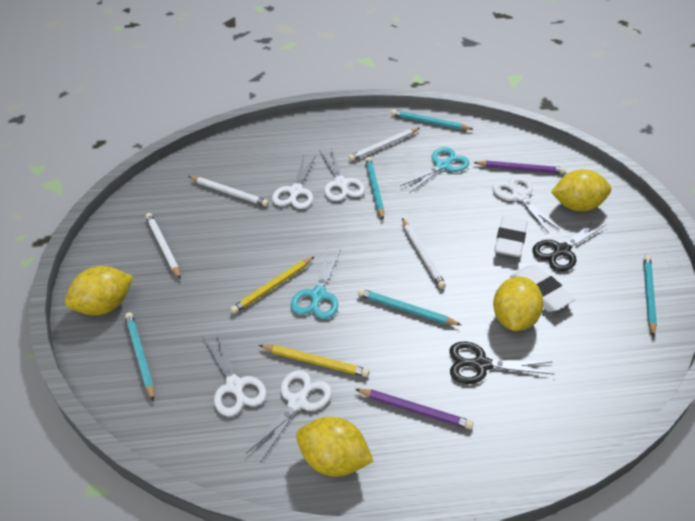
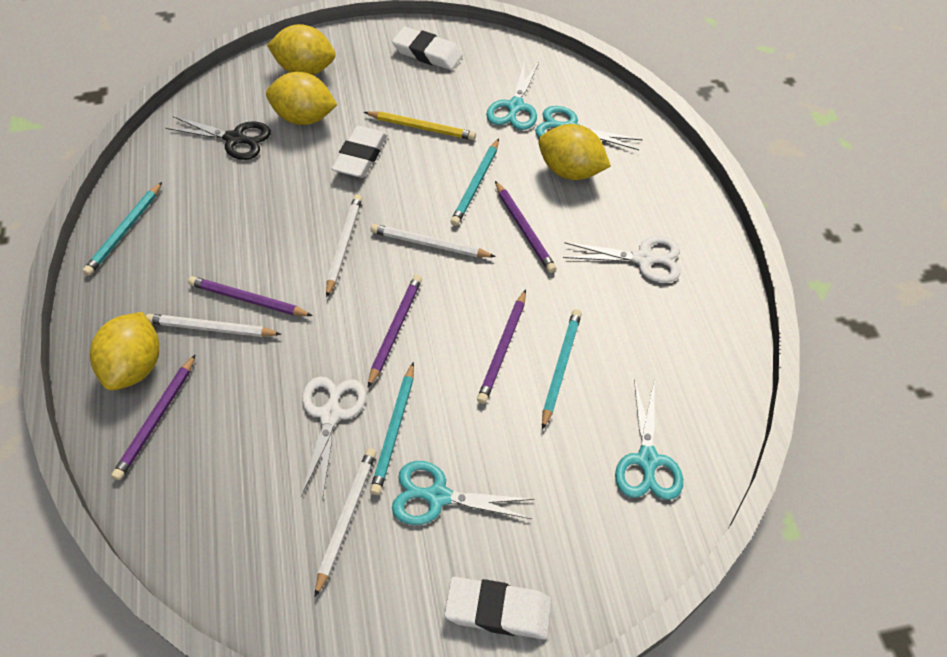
black scissors: [449,342,555,384] [532,220,606,272] = 2 -> [166,116,271,160] = 1
purple pencil: [355,389,473,429] [473,161,566,174] = 2 -> [111,354,196,480] [188,276,313,316] [368,274,422,387] [477,289,526,404] [495,181,556,273] = 5
turquoise pencil: [125,312,154,401] [358,289,461,325] [365,157,384,219] [391,109,473,130] [643,255,657,337] = 5 -> [83,182,162,276] [370,362,414,495] [450,138,499,226] [542,309,582,430] = 4
turquoise scissors: [291,249,341,319] [400,147,469,193] = 2 -> [392,461,534,525] [486,60,540,130] [535,106,643,150] [615,379,683,500] = 4
white eraser: [494,215,528,257] [510,264,575,312] = 2 -> [332,126,387,178] [392,27,463,70] [444,577,552,639] = 3
white scissors: [202,332,267,417] [246,370,332,463] [272,155,316,209] [320,148,365,201] [492,176,560,233] = 5 -> [301,377,366,500] [563,236,680,283] = 2
yellow pencil: [230,257,314,314] [259,345,370,377] = 2 -> [364,111,476,140] = 1

